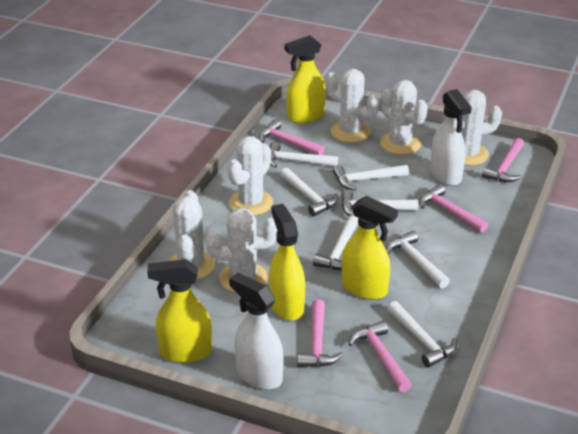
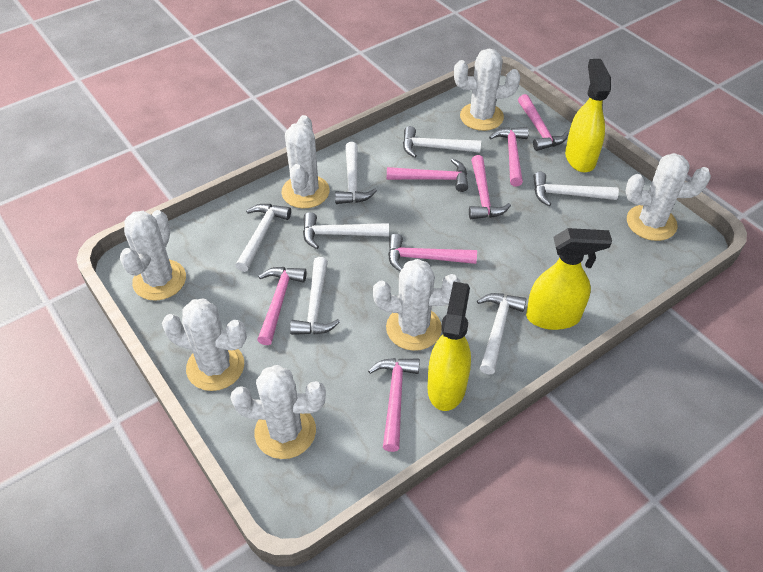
pink hammer: [259,119,325,155] [297,300,343,367] [348,321,412,392] [419,184,488,233] [482,138,524,182] = 5 -> [257,267,307,345] [368,358,420,452] [387,159,468,192] [388,234,477,271] [469,155,511,219] [489,127,529,186] [518,94,569,151] = 7
white cactus: [169,190,215,280] [206,208,278,293] [228,136,273,216] [325,69,380,143] [380,80,428,155] [443,90,502,166] = 6 -> [120,210,186,301] [162,299,247,391] [230,365,326,459] [282,115,330,209] [373,259,460,351] [454,49,520,131] [626,153,711,241] = 7
white spray bottle: [229,273,284,390] [430,89,472,186] = 2 -> none = 0
yellow spray bottle: [147,259,212,363] [269,204,305,320] [284,35,326,124] [342,196,398,300] = 4 -> [428,282,471,411] [526,228,612,330] [565,59,611,172] = 3

